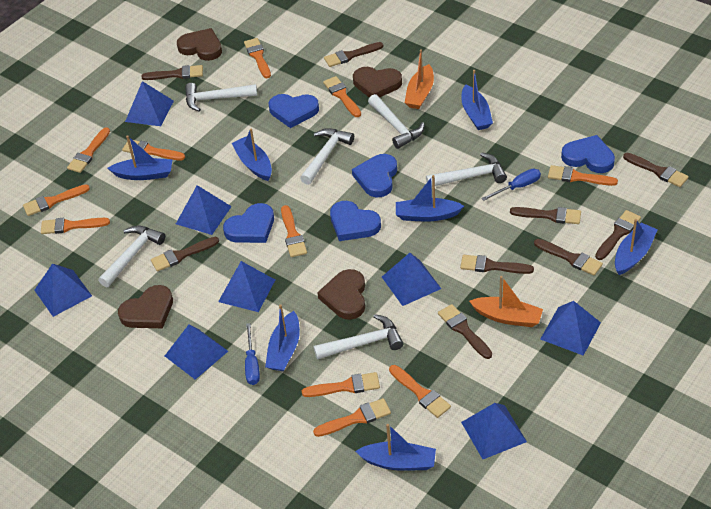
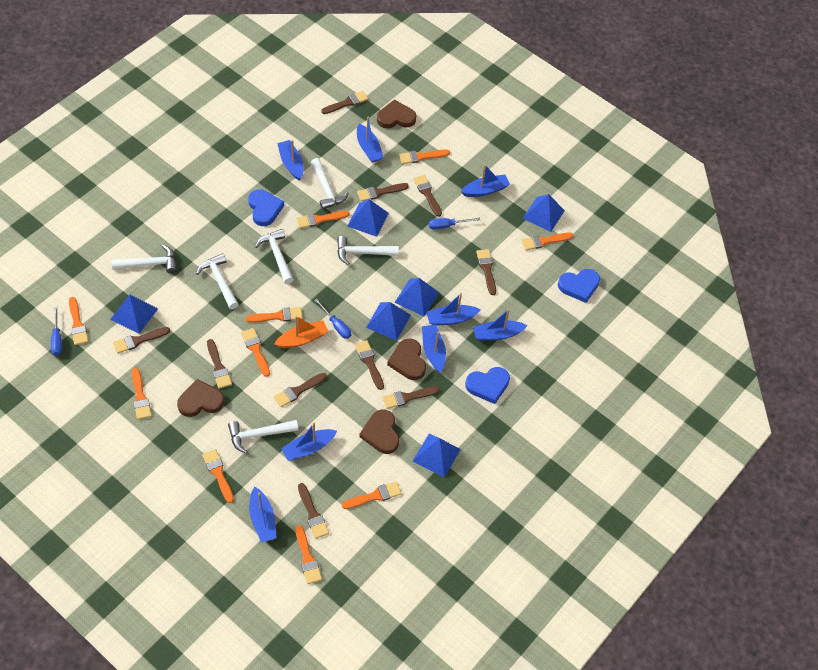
blue boat: [108,135,173,180] [232,128,272,181] [265,305,300,371] [355,424,436,471] [396,175,464,222] [461,70,493,130] [615,219,658,275] = 7 -> [249,486,277,542] [277,140,303,180] [281,423,337,461] [357,117,384,162] [422,324,446,373] [427,293,481,325] [461,165,510,197] [473,309,528,341] = 8
blue heart: [223,203,274,243] [269,94,319,128] [330,201,381,241] [352,154,397,197] [561,135,615,173] = 5 -> [248,189,284,226] [465,367,510,404] [558,269,600,303] = 3
blue pyramid: [34,264,92,317] [125,81,174,126] [165,325,228,380] [176,185,232,235] [218,261,275,312] [382,253,441,306] [461,403,527,459] [540,301,601,356] = 8 -> [110,295,158,334] [347,199,389,237] [366,302,411,341] [394,278,439,316] [413,434,461,478] [523,194,565,232] = 6
blue screwdriver: [245,323,260,385] [481,169,541,201] = 2 -> [51,306,62,356] [314,299,351,339] [429,218,480,230] = 3
brown brush: [141,65,203,80] [151,237,219,272] [324,42,383,67] [438,304,492,359] [460,255,534,274] [510,207,581,224] [534,239,603,276] [595,210,641,260] [623,153,689,187] = 9 -> [113,327,170,354] [207,339,232,389] [274,373,327,407] [298,483,329,539] [321,91,368,114] [355,340,384,390] [357,183,409,202] [382,386,440,409] [413,175,442,217] [476,249,496,295] = 10
orange boat: [405,49,434,109] [469,276,543,327] = 2 -> [274,316,329,348] = 1
orange brush: [23,184,90,216] [41,218,110,234] [67,127,110,173] [122,139,185,160] [244,38,271,78] [281,205,307,257] [302,372,380,397] [313,398,391,437] [323,76,361,117] [389,365,451,418] [548,165,618,186] = 11 -> [69,297,88,345] [132,368,152,420] [202,449,234,503] [241,328,270,377] [246,307,303,323] [295,525,322,584] [296,211,350,228] [342,481,402,509] [399,149,450,164] [521,232,573,250] = 10

